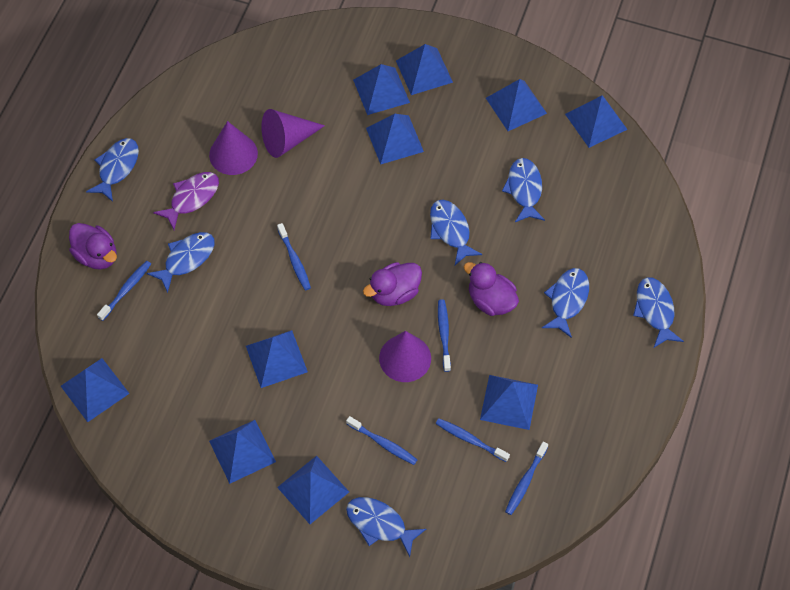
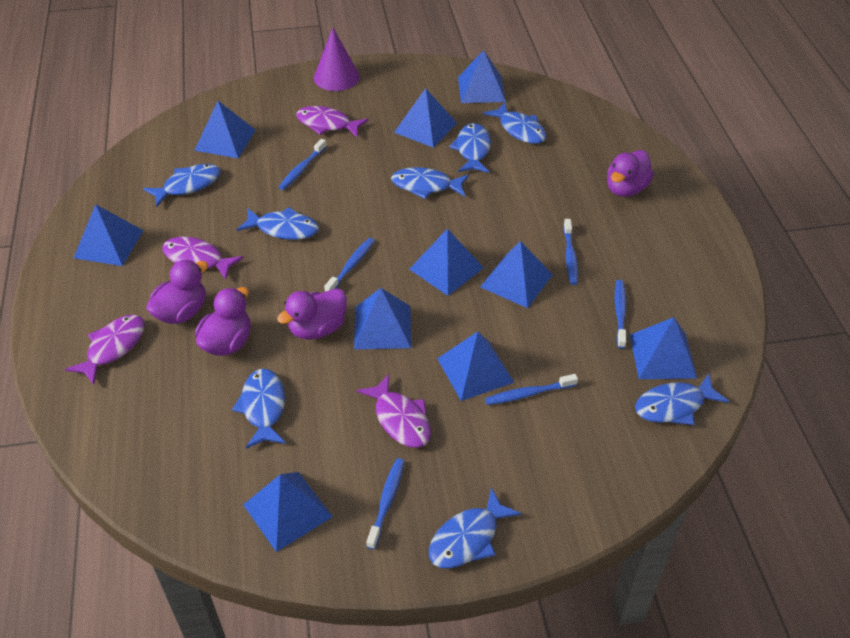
blue fish: [86,138,139,202] [147,232,215,293] [346,497,426,557] [430,200,482,265] [502,158,545,222] [542,268,589,338] [633,277,684,347] = 7 -> [143,164,221,207] [232,369,286,448] [237,207,319,240] [391,167,469,199] [429,487,522,569] [449,123,491,173] [483,102,546,144] [635,373,729,425] = 8
purple cone: [209,121,258,175] [261,109,325,158] [379,331,431,382] = 3 -> [314,28,360,91] = 1
purple duck: [69,223,117,269] [363,262,422,306] [464,262,519,316] = 3 -> [146,260,208,324] [195,287,251,356] [277,288,347,340] [607,150,654,197] = 4
purple fish: [153,172,219,230] = 1 -> [65,315,145,385] [162,237,244,280] [296,106,369,137] [357,374,431,448] = 4

